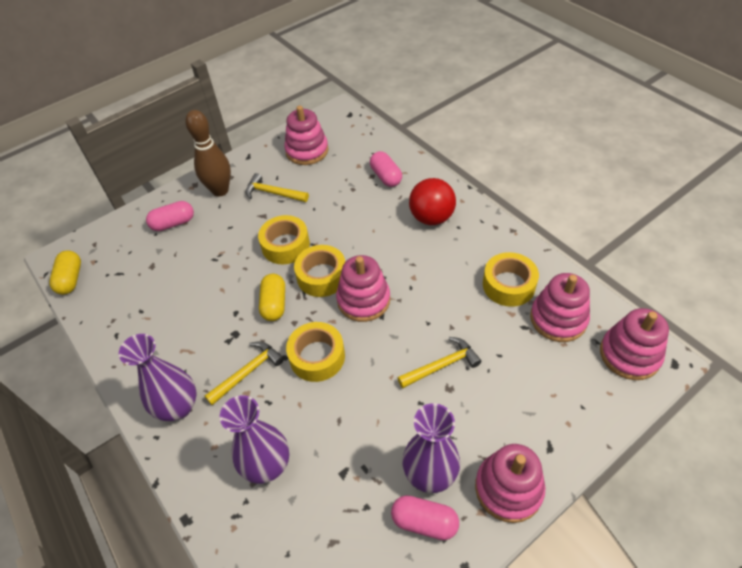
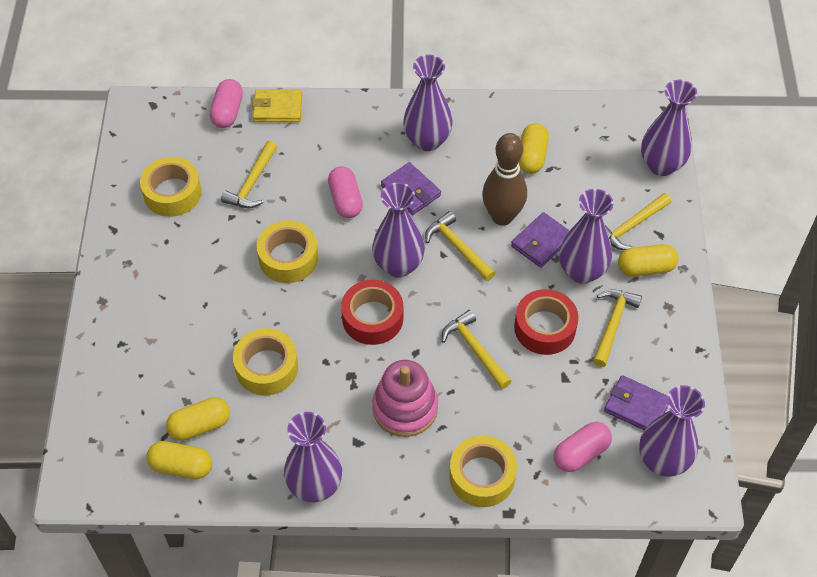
pink stacking toy: [284,105,329,165] [336,255,390,322] [475,444,545,523] [530,273,590,342] [600,308,669,380] = 5 -> [372,360,438,437] = 1
purple vase: [119,334,196,421] [220,395,289,484] [402,403,460,493] = 3 -> [284,412,342,503] [372,182,425,277] [403,55,453,151] [559,189,613,284] [639,385,705,477] [641,80,697,176] = 6
purple wallet: none = 0 -> [381,162,441,215] [511,212,570,268] [604,375,668,430] = 3
red ball: [409,178,456,225] = 1 -> none = 0
red tape: none = 0 -> [341,280,403,345] [514,289,579,355] = 2
yellow capsule: [49,250,81,295] [259,274,285,321] = 2 -> [146,441,212,479] [166,397,230,441] [519,123,549,174] [618,244,679,277] = 4
yellow hammer: [205,341,284,405] [245,173,309,202] [397,337,481,388] = 3 -> [221,141,277,208] [425,211,495,281] [442,310,512,389] [593,289,642,367] [605,193,671,250] = 5
yellow wallet: none = 0 -> [252,89,302,122] = 1

